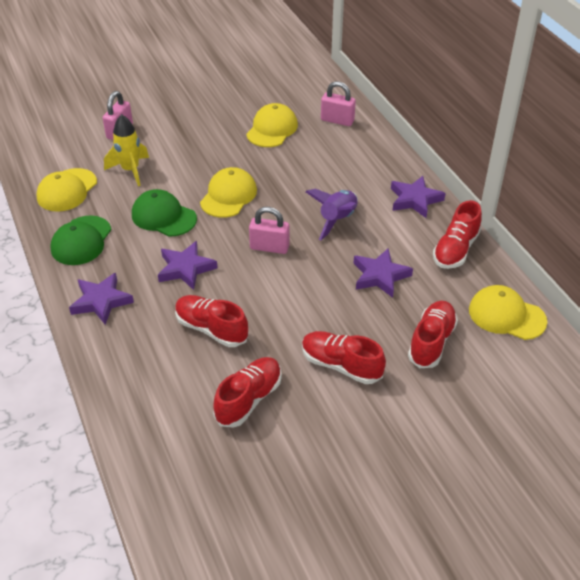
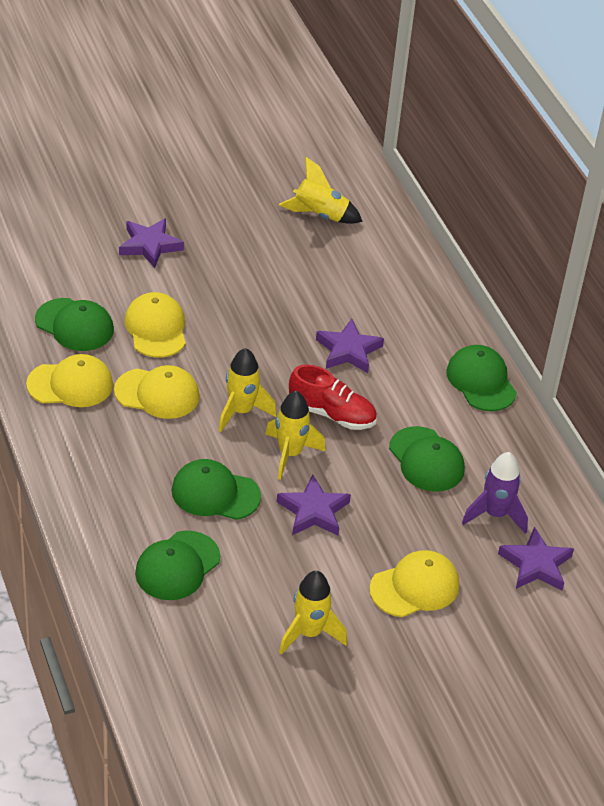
green cap: [50,215,111,265] [132,189,197,237] = 2 -> [35,298,114,351] [135,531,220,600] [172,459,261,520] [389,426,465,492] [446,345,517,411] = 5
pink padlock: [103,91,133,140] [249,207,289,254] [321,81,356,126] = 3 -> none = 0
red shoe: [175,295,248,347] [213,357,282,428] [302,331,386,384] [408,301,458,368] [433,200,482,269] = 5 -> [289,364,377,430] = 1
yellow rocket: [104,114,149,186] = 1 -> [218,348,277,432] [265,391,326,480] [279,157,363,224] [279,571,347,654] = 4

